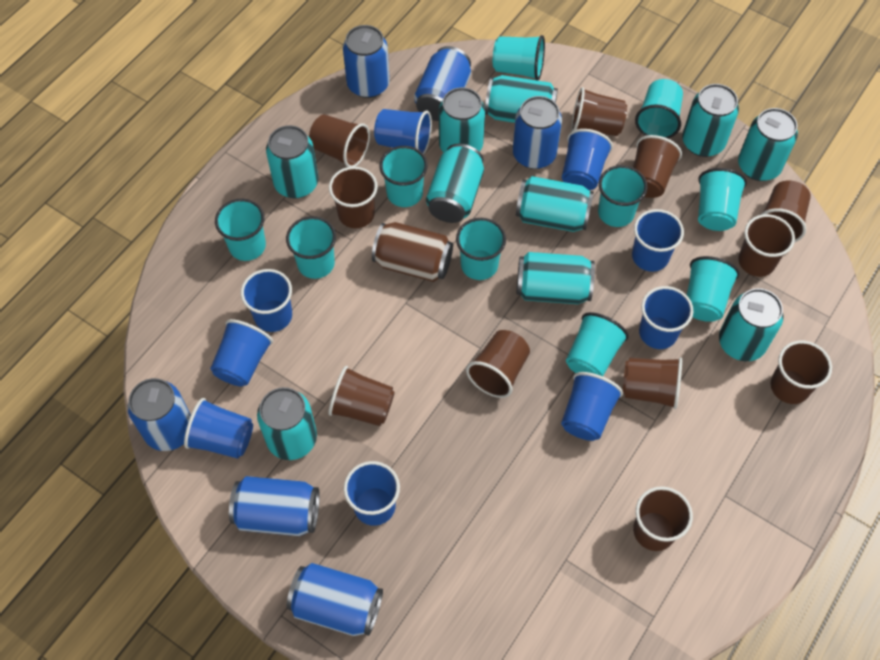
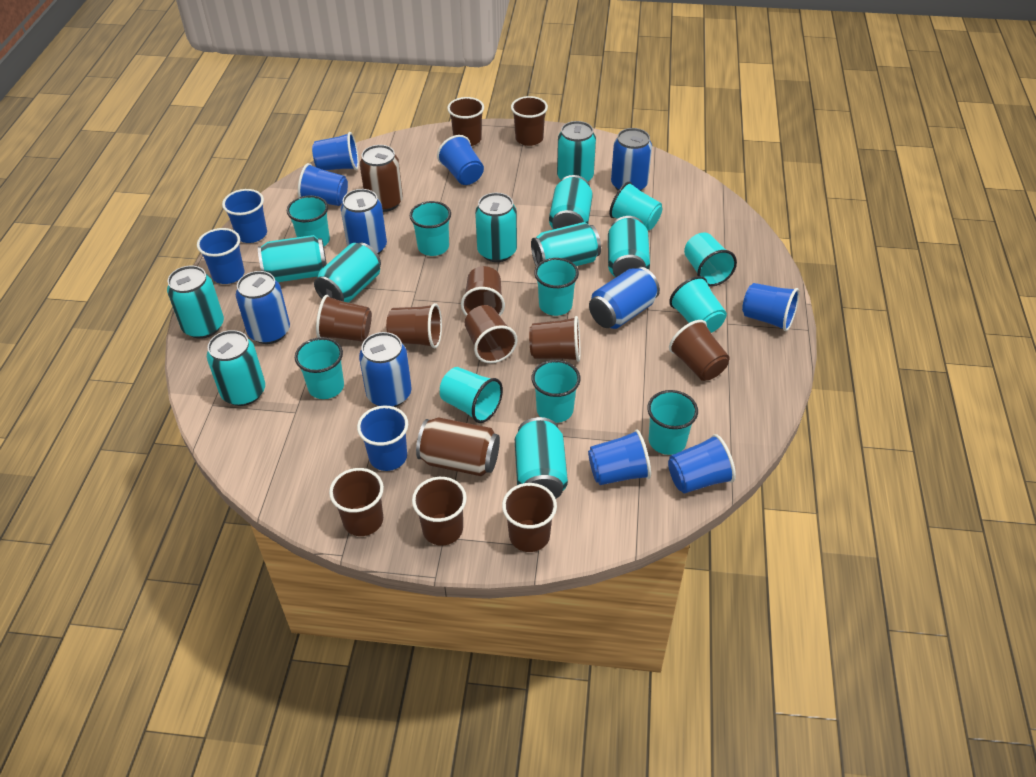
blue can: [128,378,191,451] [229,476,320,536] [287,563,383,636] [343,25,390,98] [414,46,471,121] [513,96,562,169] = 6 -> [236,271,290,344] [341,189,387,255] [359,332,412,407] [589,267,660,329] [611,128,652,191] = 5
brown can: [372,222,453,282] = 1 -> [360,145,403,212] [416,417,500,476] = 2

